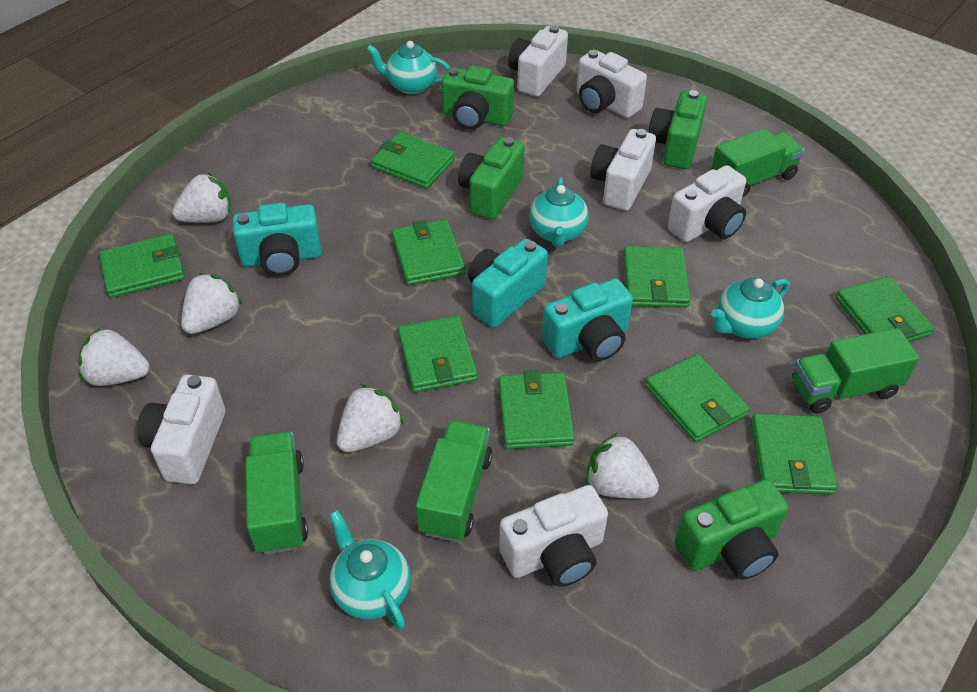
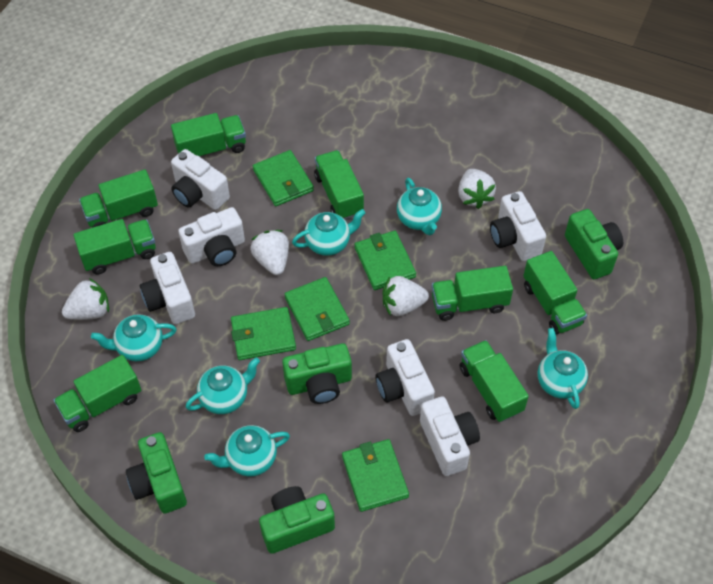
green truck: [245,431,308,555] [415,420,493,542] [711,128,804,198] [792,328,920,414] = 4 -> [53,355,141,432] [73,219,156,274] [79,169,158,228] [171,113,246,156] [314,150,364,220] [432,266,513,321] [459,340,529,422] [523,251,587,335] = 8
green wallet: [99,234,185,298] [371,132,455,189] [392,219,465,285] [398,316,477,393] [498,370,575,449] [623,246,690,308] [645,354,750,442] [751,414,837,495] [835,276,934,342] = 9 -> [231,307,296,360] [253,150,314,206] [285,277,350,341] [342,439,409,512] [355,231,416,290] = 5
turquoise camera: [233,203,322,276] [468,238,548,328] [542,278,633,361] = 3 -> none = 0
turquoise teapot: [329,510,411,630] [366,41,450,95] [529,177,589,247] [711,278,790,339] = 4 -> [91,314,177,361] [186,358,260,414] [204,425,290,477] [292,209,366,256] [397,178,442,235] [538,328,588,409] = 6
white strawberry: [78,328,150,386] [172,173,231,223] [181,273,242,334] [337,384,404,452] [586,433,659,499] = 5 -> [62,278,109,320] [250,230,289,275] [383,276,429,316] [458,169,496,209] = 4

